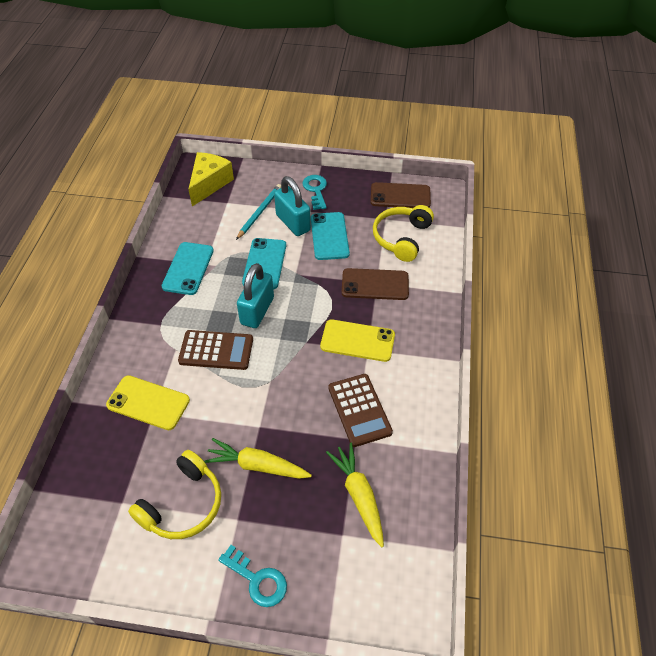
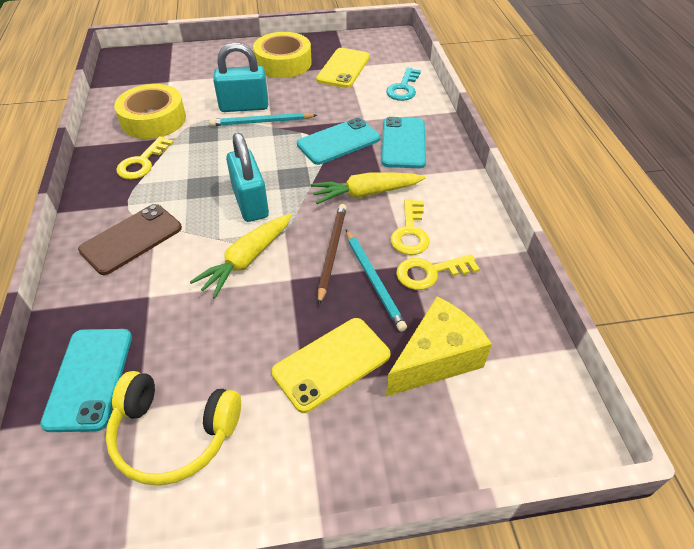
brown calculator: [178,330,253,370] [328,374,393,447] = 2 -> none = 0
brown pencil: none = 0 -> [318,204,347,305] = 1
brown phone: [342,268,409,300] [370,182,431,208] = 2 -> [78,204,182,275] = 1
turquoise key: [218,545,287,607] [302,175,327,210] = 2 -> [386,68,421,101] = 1
turquoise pencil: [236,184,281,240] = 1 -> [210,113,317,126] [346,230,407,332] = 2
yellow headphones: [128,450,221,539] [373,205,434,262] = 2 -> [106,371,241,486] = 1
yellow key: none = 0 -> [116,136,174,179] [391,199,430,255] [396,254,480,290] = 3
yellow tape: none = 0 -> [114,84,186,139] [253,32,312,78] = 2

